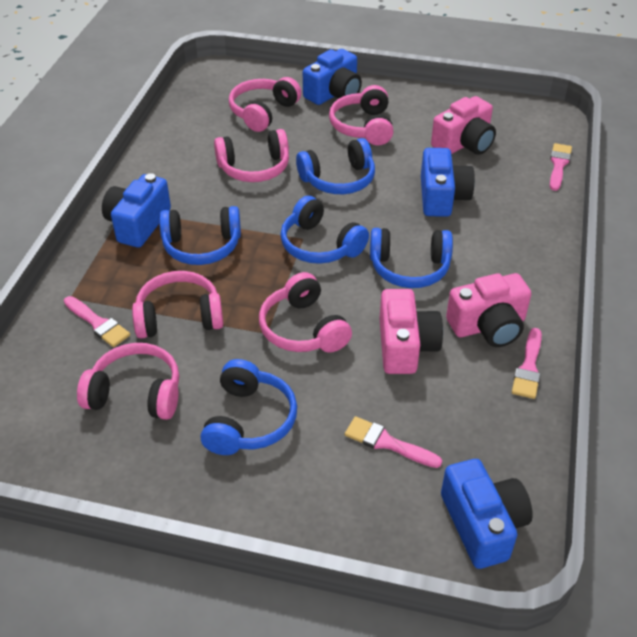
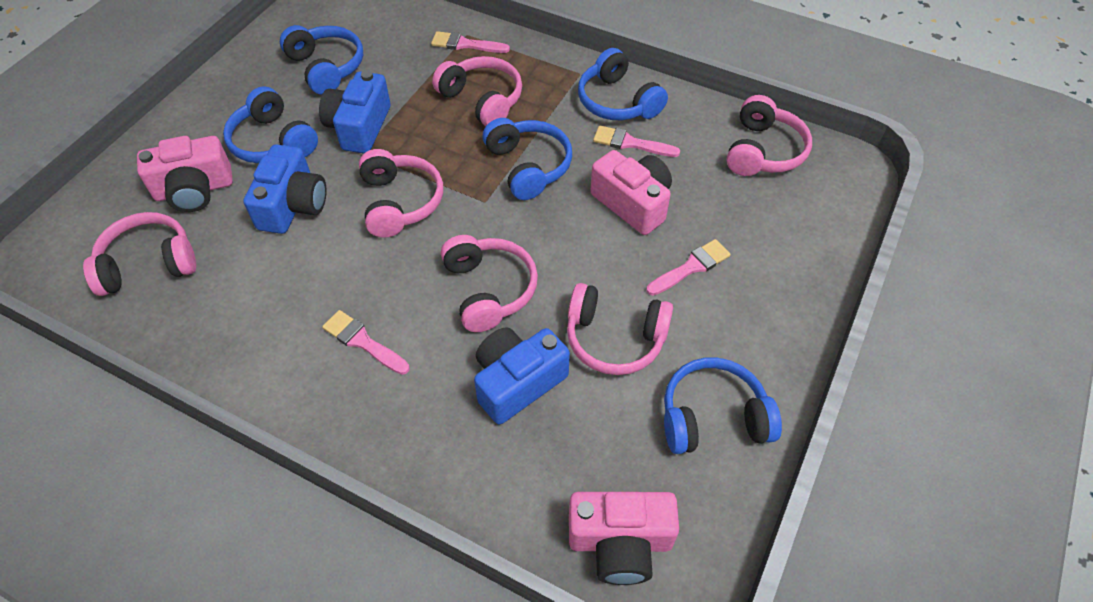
blue camera: [102,173,171,248] [303,49,362,105] [421,148,475,217] [441,459,533,569] = 4 -> [243,144,327,234] [319,70,391,153] [474,327,570,425] = 3

